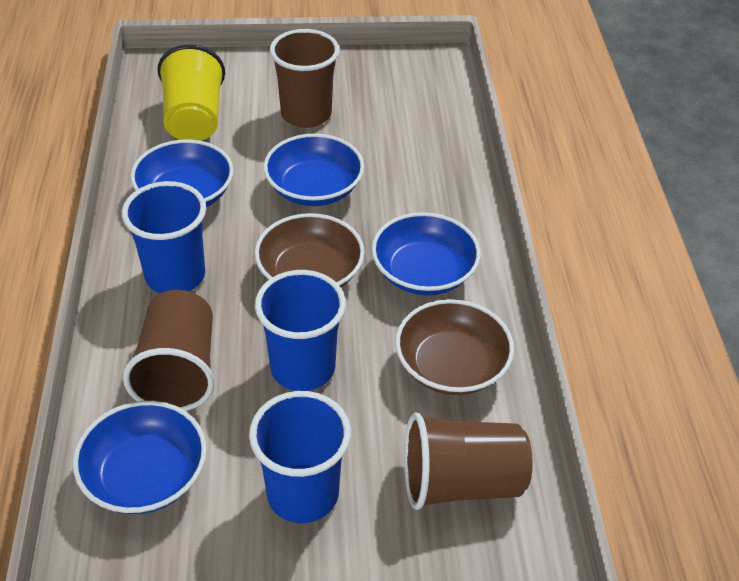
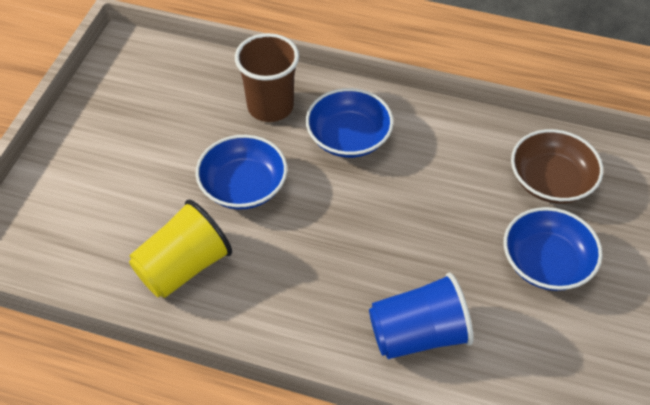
blue bowl: [73,401,207,514] [130,140,234,207] [263,133,364,206] [372,212,481,295] = 4 -> [195,135,287,210] [306,88,394,158] [504,207,603,291] = 3
blue cup: [122,181,206,293] [249,391,351,523] [255,270,346,391] = 3 -> [369,273,474,359] = 1
brown bowl: [255,213,365,287] [395,299,514,395] = 2 -> [511,129,603,204] = 1
brown cup: [123,290,215,411] [270,29,340,128] [404,412,533,510] = 3 -> [235,33,299,122] = 1

